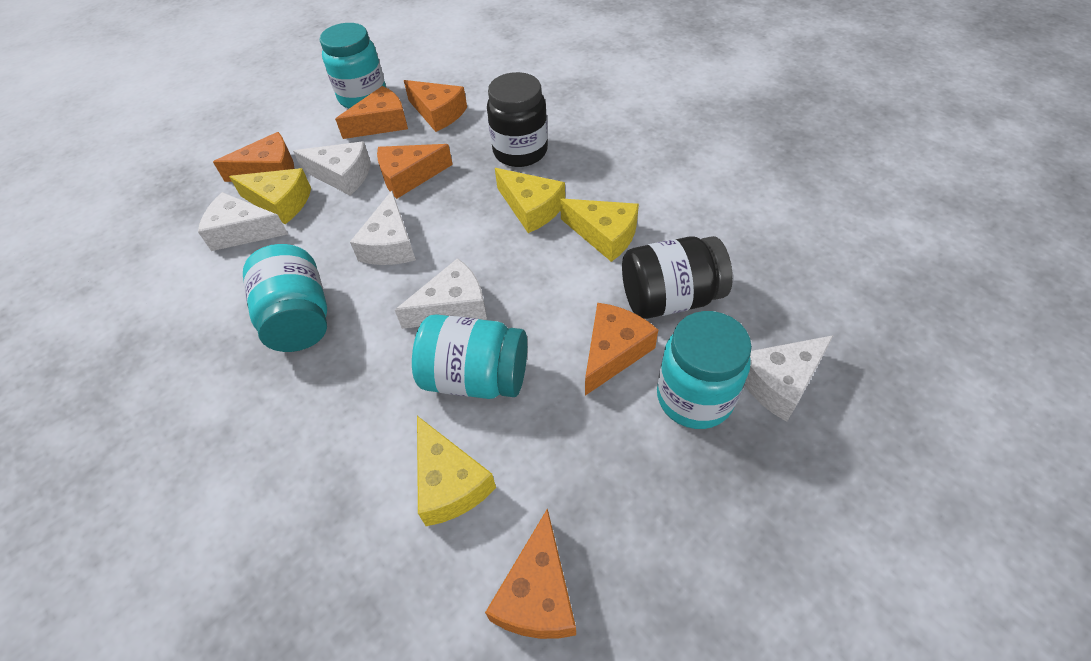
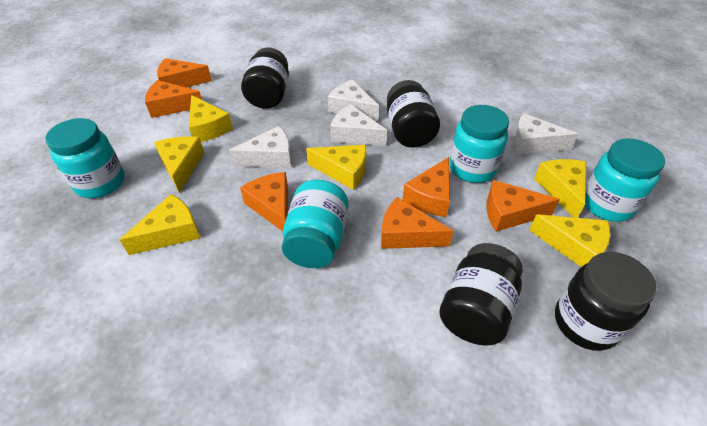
black jar: [487,72,548,167] [622,236,733,319] = 2 -> [241,48,289,109] [387,80,440,148] [439,243,523,346] [555,252,657,351] = 4
white cheese: [198,192,288,251] [293,141,371,195] [350,191,416,265] [395,258,487,329] [744,335,834,422] = 5 -> [229,126,292,168] [328,80,379,121] [330,104,387,146] [513,113,578,155] = 4
yellow cheese: [229,168,311,224] [417,416,496,526] [495,168,565,233] [560,199,639,262] = 4 -> [120,194,200,255] [154,136,204,193] [189,95,233,142] [306,145,366,190] [529,214,610,267] [534,159,586,218] = 6

